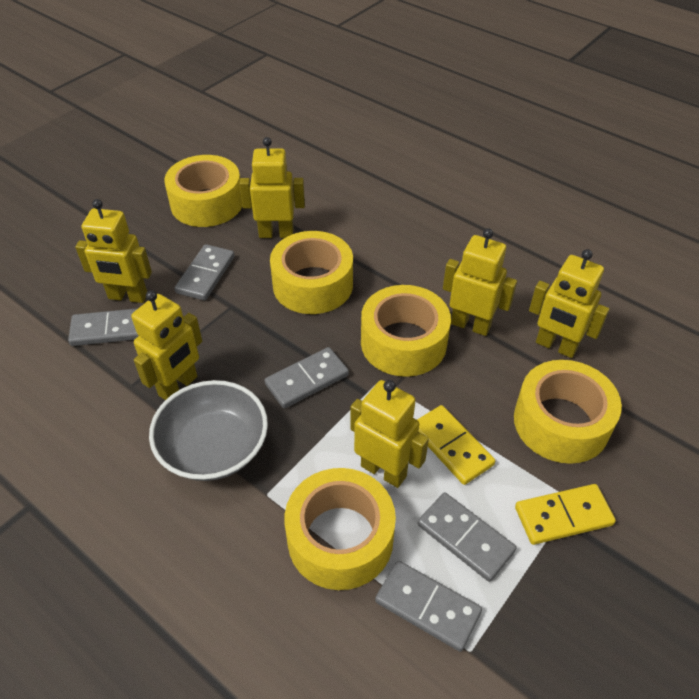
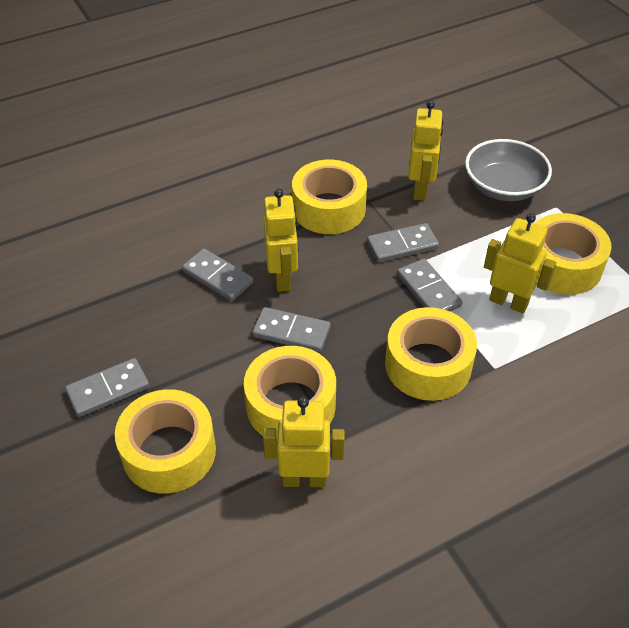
yellow domino: [417,405,495,485] [515,484,616,545] = 2 -> none = 0
yellow robot: [75,199,152,303] [131,290,202,400] [239,137,305,238] [350,380,429,488] [443,228,517,336] [529,249,609,358] = 6 -> [263,396,345,487] [264,189,298,292] [408,100,443,201] [484,213,556,313] = 4

